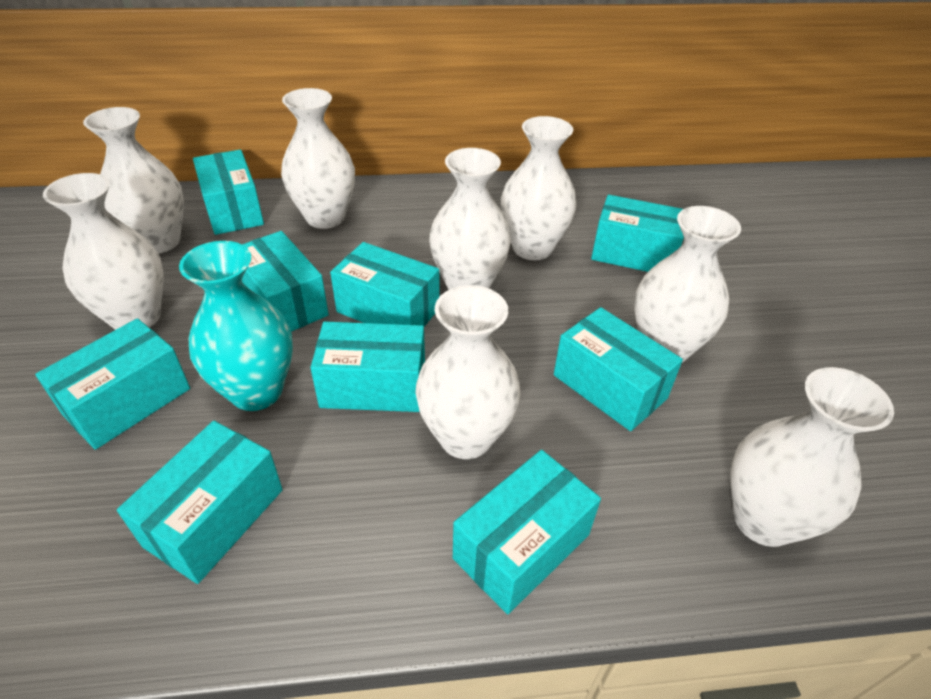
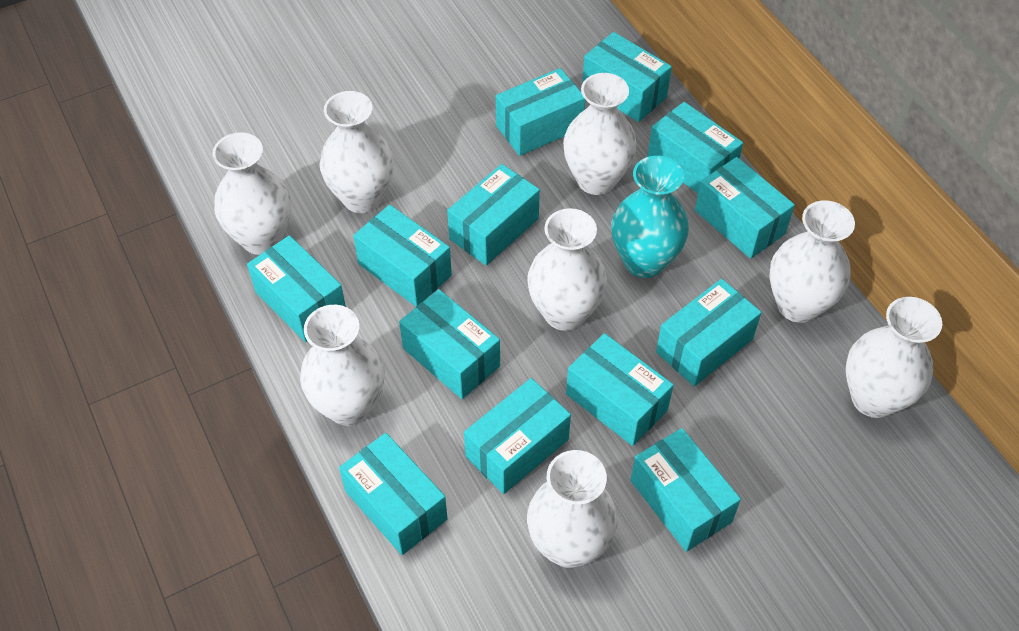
turquoise box: [35,318,190,450] [117,421,283,584] [193,150,264,235] [242,231,329,332] [310,321,425,412] [330,242,439,327] [453,450,601,614] [554,307,683,431] [591,195,684,272] = 9 -> [247,235,346,342] [339,433,448,555] [353,205,452,307] [399,289,500,399] [447,164,540,266] [464,378,571,494] [496,68,585,156] [566,333,673,446] [582,32,672,122] [630,428,741,552] [648,102,743,193] [656,279,761,386] [695,157,795,259] = 13

